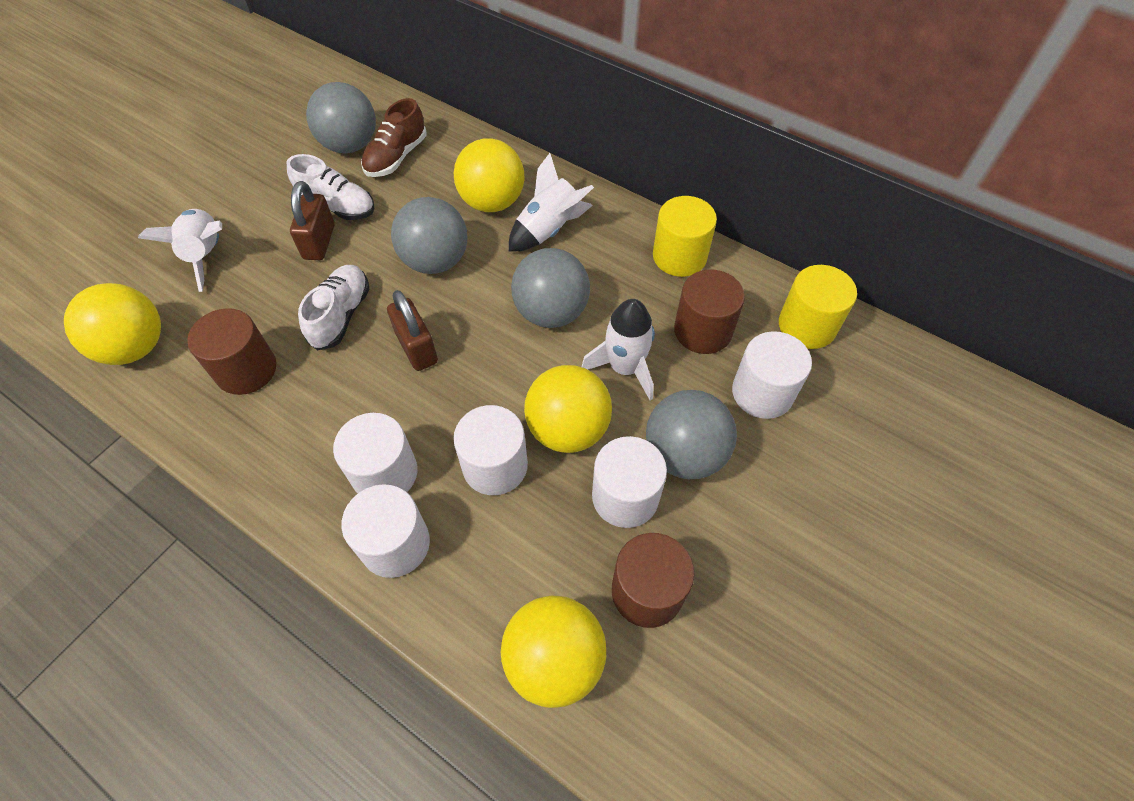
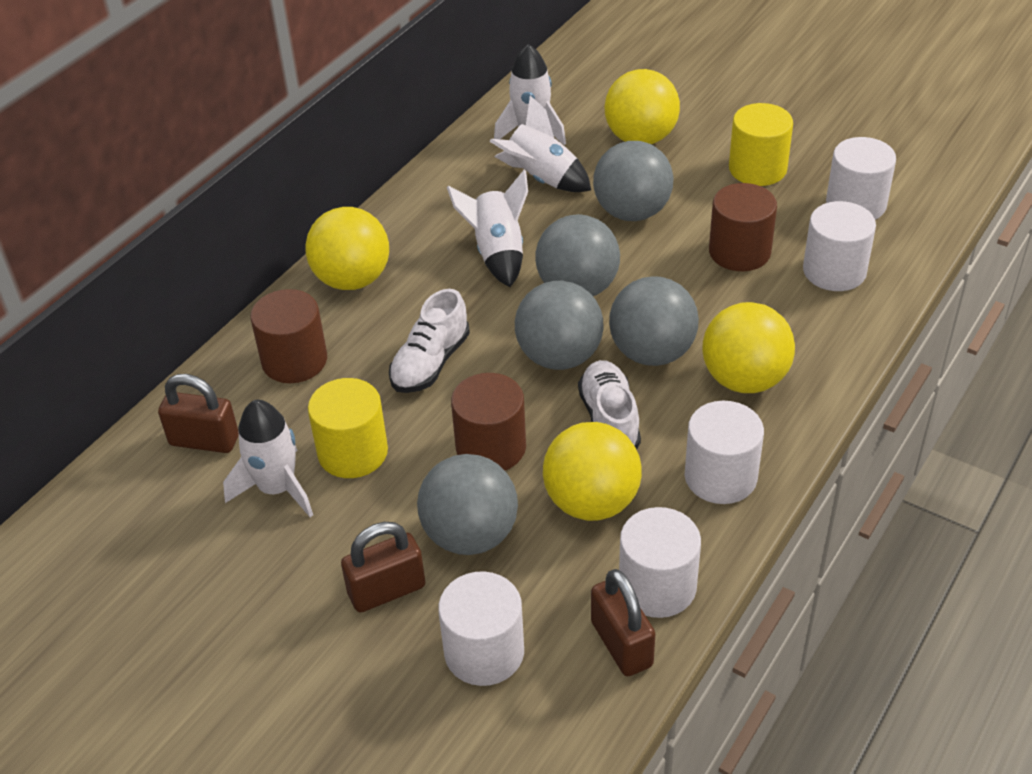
brown padlock: [290,181,335,260] [387,290,438,371] = 2 -> [158,374,239,453] [341,522,425,613] [591,569,655,676] = 3
brown shoe: [361,98,426,177] = 1 -> none = 0
grey ball: [306,82,376,153] [391,197,467,274] [511,248,590,328] [646,390,737,479] = 4 -> [417,454,518,555] [515,281,603,370] [535,214,620,296] [593,141,673,221] [609,276,699,366] = 5
white rocket: [138,209,222,292] [509,153,594,251] [581,299,655,400] = 3 -> [223,400,313,517] [447,170,528,287] [490,95,591,192] [494,44,566,145] = 4

